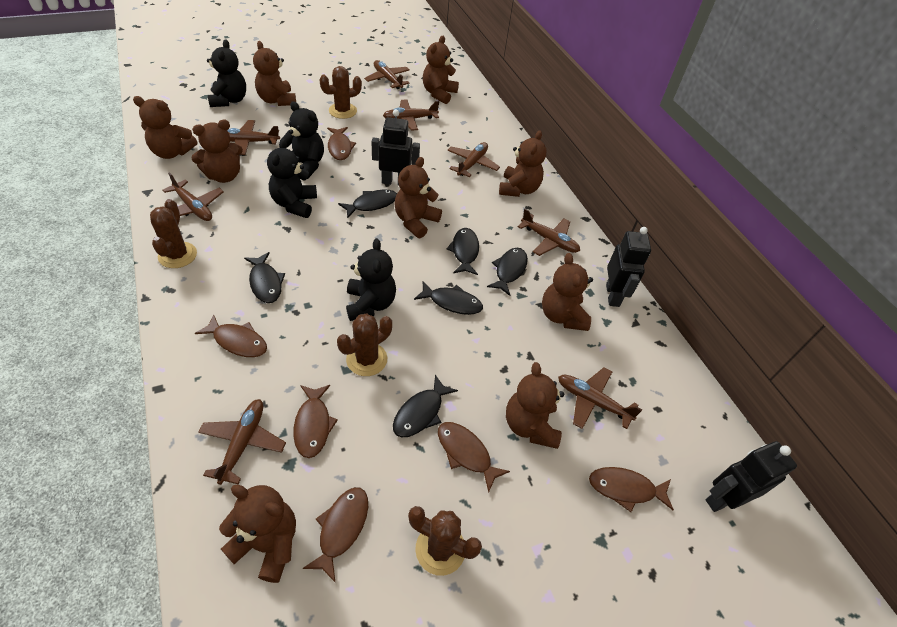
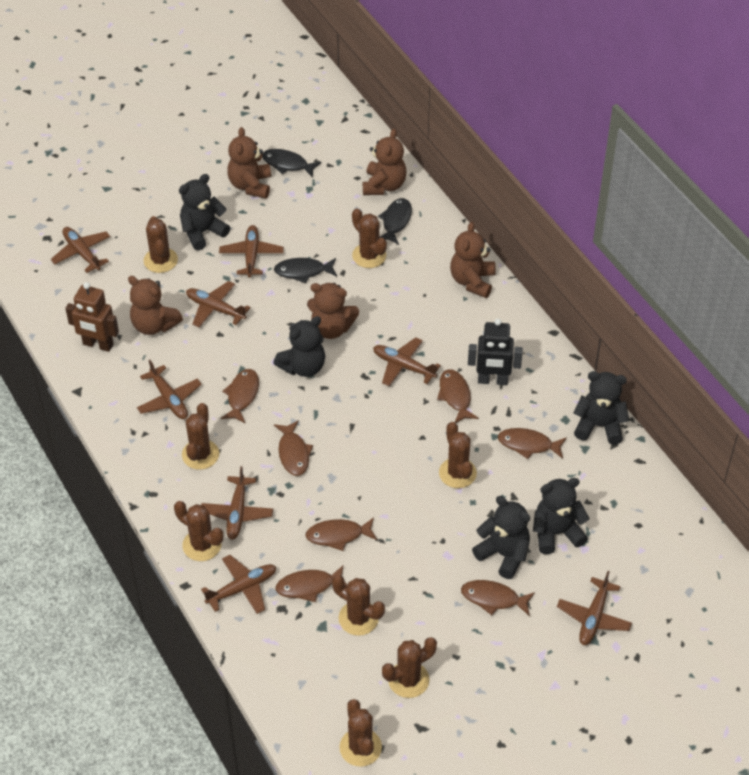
black fish: [244,252,285,303] [338,189,397,219] [393,375,458,438] [414,281,483,315] [446,228,479,275] [487,248,528,296] = 6 -> [262,149,321,178] [274,258,337,283] [378,198,412,245] = 3
black robot: [371,110,420,186] [606,227,651,307] [706,441,797,512] = 3 -> [468,319,523,385] = 1
black teddy bear: [207,39,246,107] [267,139,317,218] [282,101,324,179] [346,238,396,321] = 4 -> [179,174,230,250] [273,316,325,377] [472,496,530,579] [533,478,590,554] [573,371,629,445] = 5
brown cactus: [150,199,197,268] [319,66,362,119] [337,313,392,376] [408,506,482,576] = 4 -> [144,216,178,273] [174,501,223,561] [182,403,219,470] [332,575,385,636] [339,699,382,767] [352,209,387,268] [382,637,437,698] [439,422,477,488] = 8
brown fish: [195,314,267,357] [293,385,338,458] [303,487,368,582] [327,127,356,160] [438,422,510,493] [589,467,674,512] = 6 -> [221,369,259,423] [274,420,313,476] [275,565,348,602] [305,517,377,551] [437,369,479,423] [461,580,535,616] [498,428,567,459] = 7
brown robot: none = 0 -> [65,282,119,352] = 1
brown teddy bear: [133,96,197,159] [191,119,243,183] [219,484,296,583] [253,41,296,106] [394,157,442,238] [423,36,459,104] [499,130,546,197] [506,362,564,449] [542,253,593,331] = 9 -> [128,276,183,335] [227,127,271,199] [307,283,359,339] [363,129,406,195] [450,222,496,298] = 5

